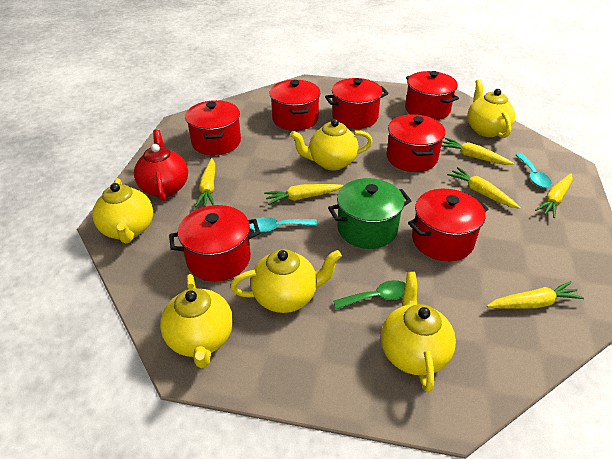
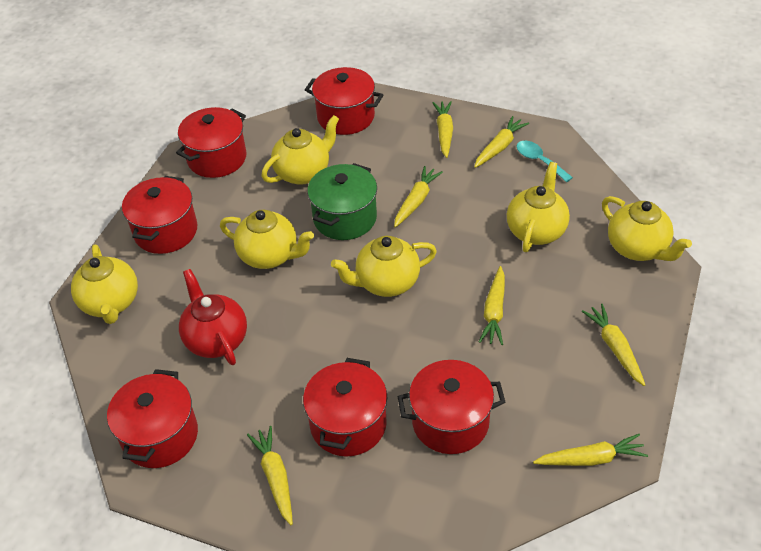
green spoon: [333,280,406,309] = 1 -> none = 0
red pot: [169,205,260,281] [185,100,241,155] [269,80,320,131] [325,78,388,129] [386,114,445,172] [405,71,459,120] [408,189,488,261] = 7 -> [107,369,198,468] [122,176,197,254] [176,107,247,178] [303,358,387,457] [305,67,383,135] [398,360,505,454] = 6
turquoise spoon: [250,217,317,233] [516,153,552,188] = 2 -> [516,141,573,182] = 1
yellow carrot: [195,158,215,207] [264,184,343,205] [441,138,514,165] [447,167,521,209] [487,281,584,309] [535,174,573,218] = 6 -> [247,426,293,525] [394,166,443,228] [432,101,453,158] [474,116,529,168] [479,266,505,345] [533,434,648,466] [582,304,645,386] = 7

